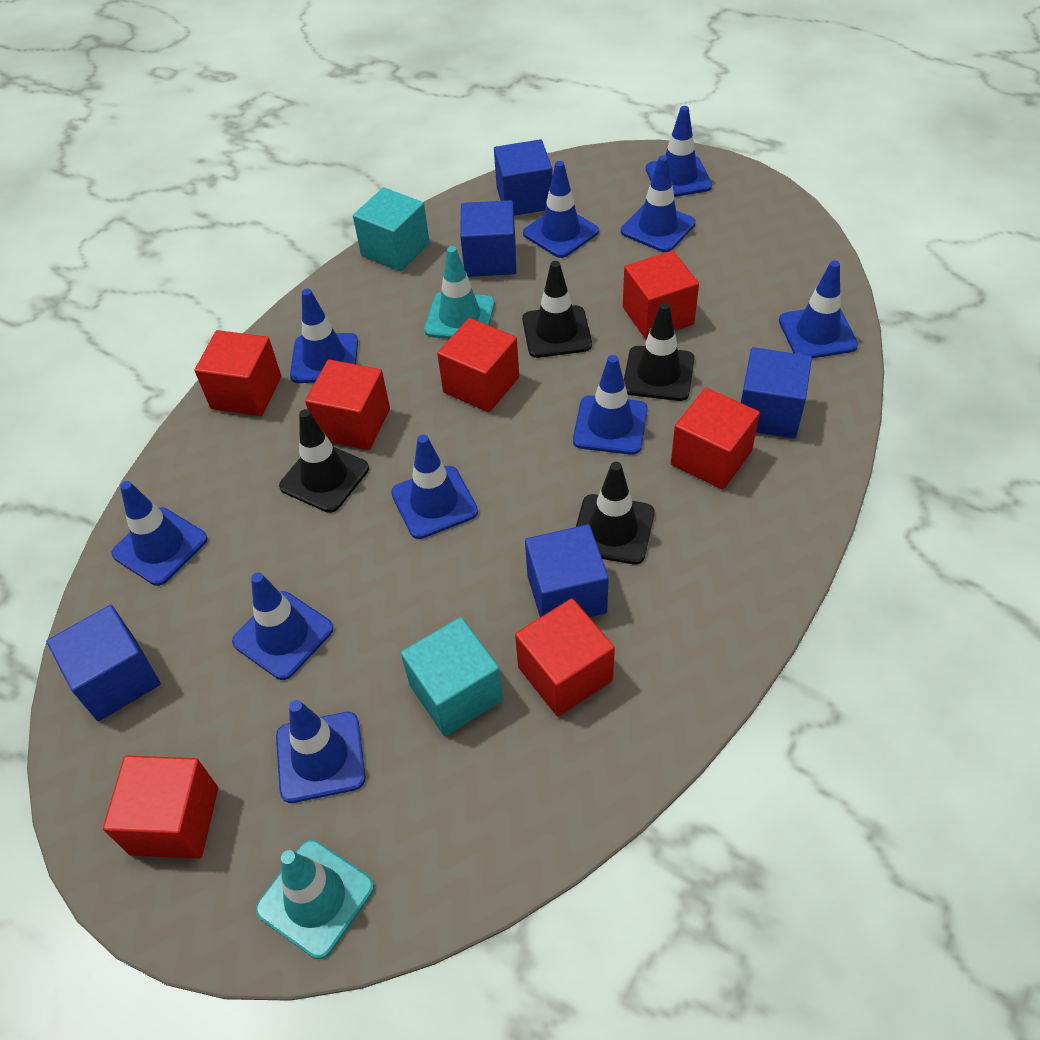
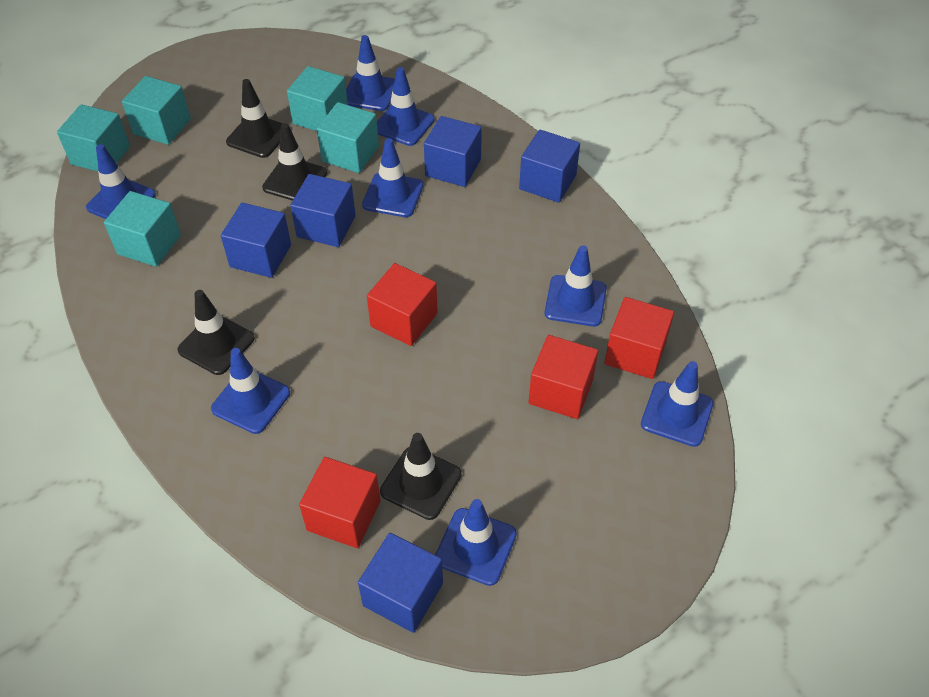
blue traffic cone: [111,481,208,586] [232,572,333,680] [276,700,365,803] [290,289,358,383] [391,435,478,539] [523,161,599,258] [573,355,648,455] [621,155,696,252] [646,106,712,197] [779,260,858,359] = 10 -> [86,144,156,219] [211,348,290,434] [346,35,395,111] [362,138,423,217] [377,67,435,146] [435,499,517,586] [545,245,607,327] [641,361,714,447] = 8
red cube: [103,756,218,859] [194,330,281,416] [305,359,390,450] [437,318,519,412] [515,598,615,717] [623,251,699,340] [671,388,760,490] = 7 -> [299,457,381,548] [367,263,438,346] [528,335,598,419] [604,297,674,379] = 4
turquoise cube: [353,187,430,272] [401,617,503,736] = 2 -> [57,104,130,172] [104,191,181,267] [122,76,191,145] [287,66,348,131] [317,102,379,173] = 5
turquoise traffic cone: [256,840,374,959] [424,246,495,339] = 2 -> none = 0

